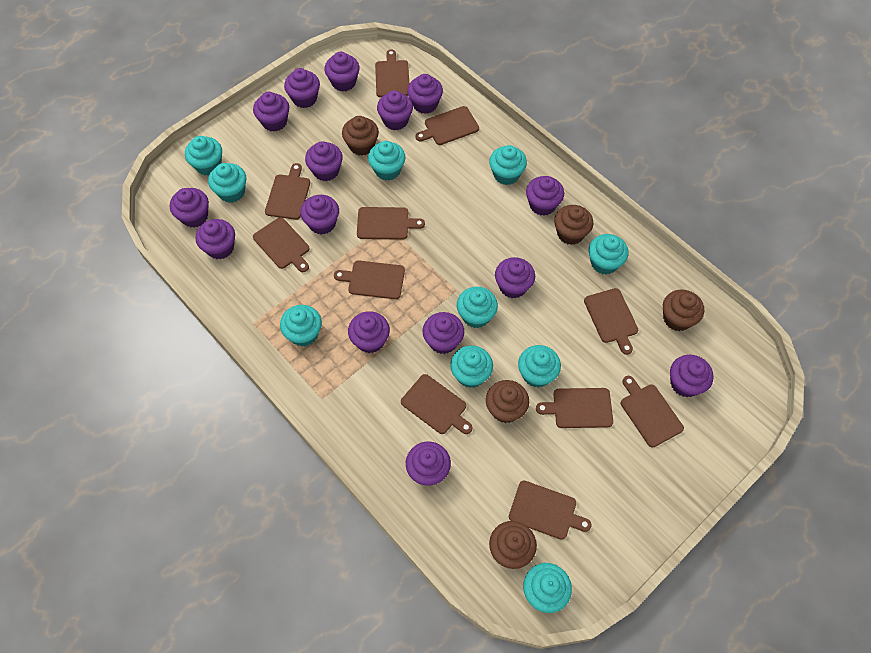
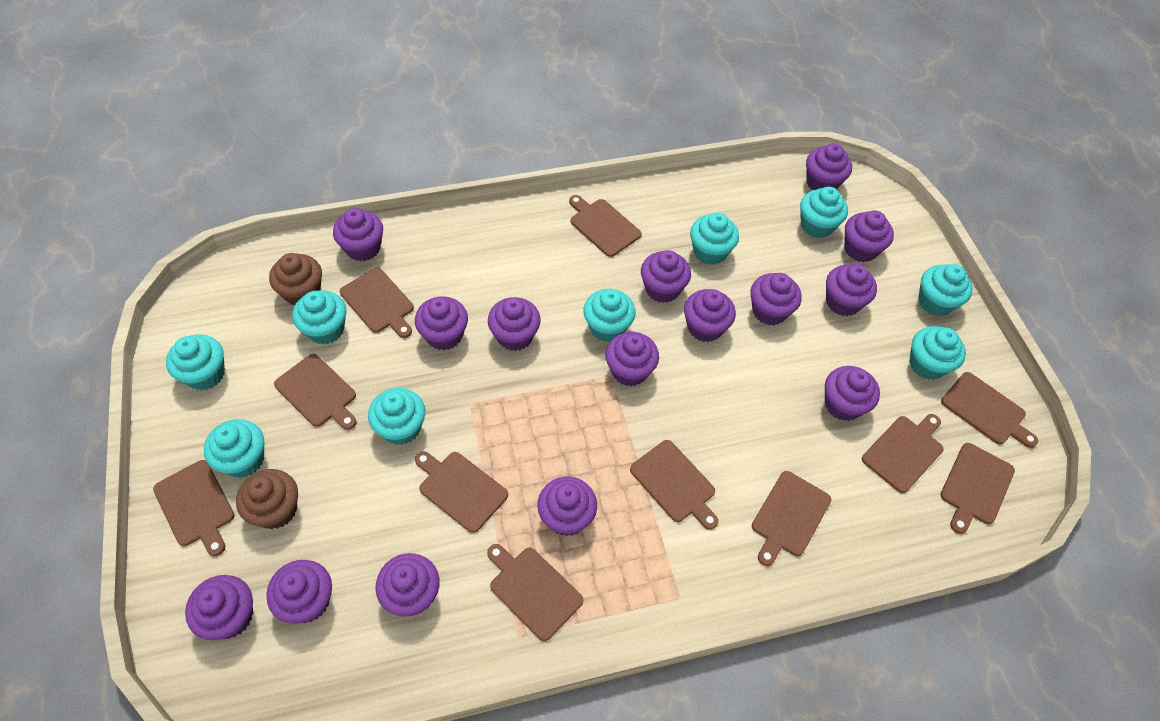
brown cupcake: [342,116,379,155] [486,380,529,423] [489,521,537,569] [554,205,593,245] [663,290,704,331] = 5 -> [236,469,298,529] [269,253,322,306] = 2
turquoise cupcake: [185,136,222,176] [208,163,246,203] [280,305,322,347] [368,141,405,180] [450,345,493,388] [457,287,498,328] [489,145,527,185] [518,345,561,387] [523,563,572,613] [589,234,629,275] = 10 -> [166,334,225,390] [204,419,264,478] [292,290,347,344] [368,388,425,445] [583,289,636,342] [690,213,739,265] [800,187,848,238] [909,326,966,380] [918,264,973,316] = 9

